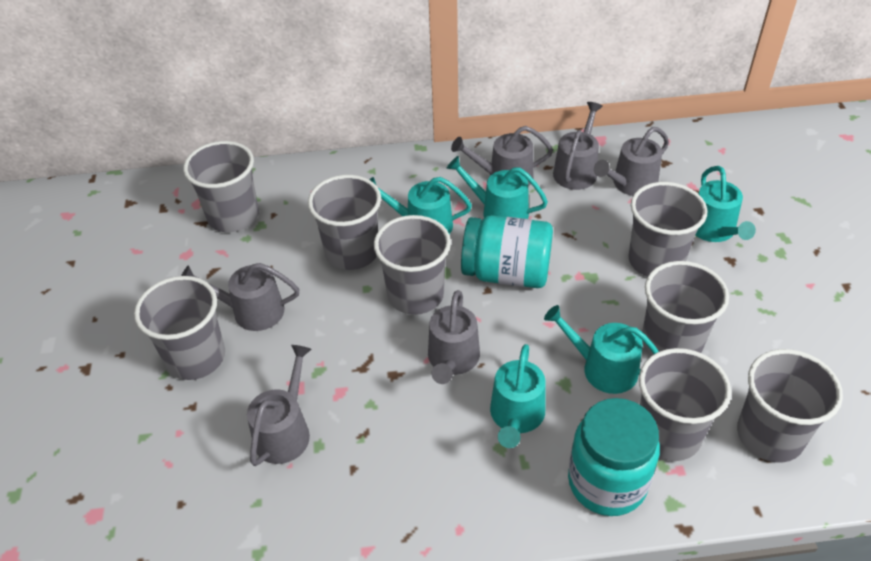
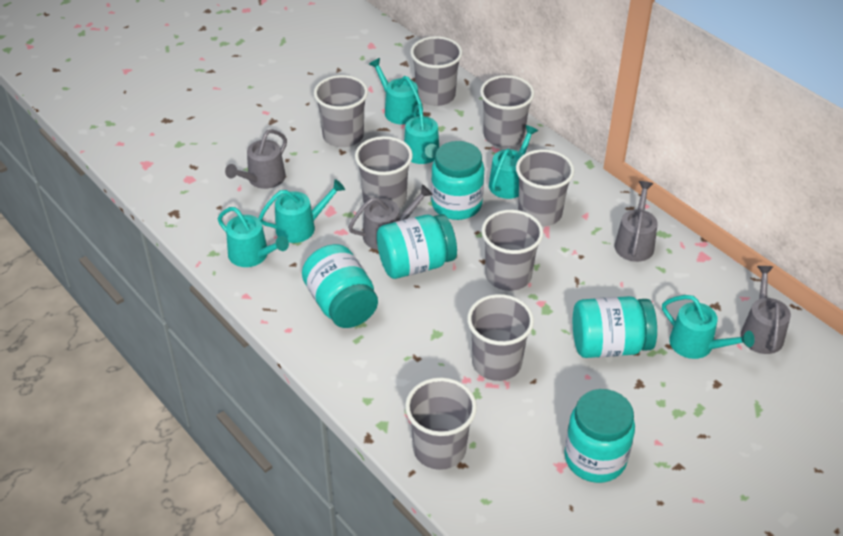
grey watering can: [181,263,300,331] [247,345,312,466] [428,290,480,384] [451,126,553,186] [553,102,603,190] [594,127,669,196] = 6 -> [225,129,287,189] [348,185,433,250] [615,181,657,262] [741,266,791,354] = 4
turquoise jar: [461,215,553,288] [568,398,660,516] = 2 -> [302,244,378,328] [377,214,457,279] [431,141,485,220] [564,389,635,483] [573,296,657,358] = 5
turquoise watering can: [370,177,472,234] [447,156,548,219] [490,344,546,448] [544,305,659,394] [695,166,756,242] = 5 -> [218,207,289,267] [258,179,345,243] [369,58,423,125] [404,104,439,164] [489,125,538,199] [662,295,755,359] = 6

